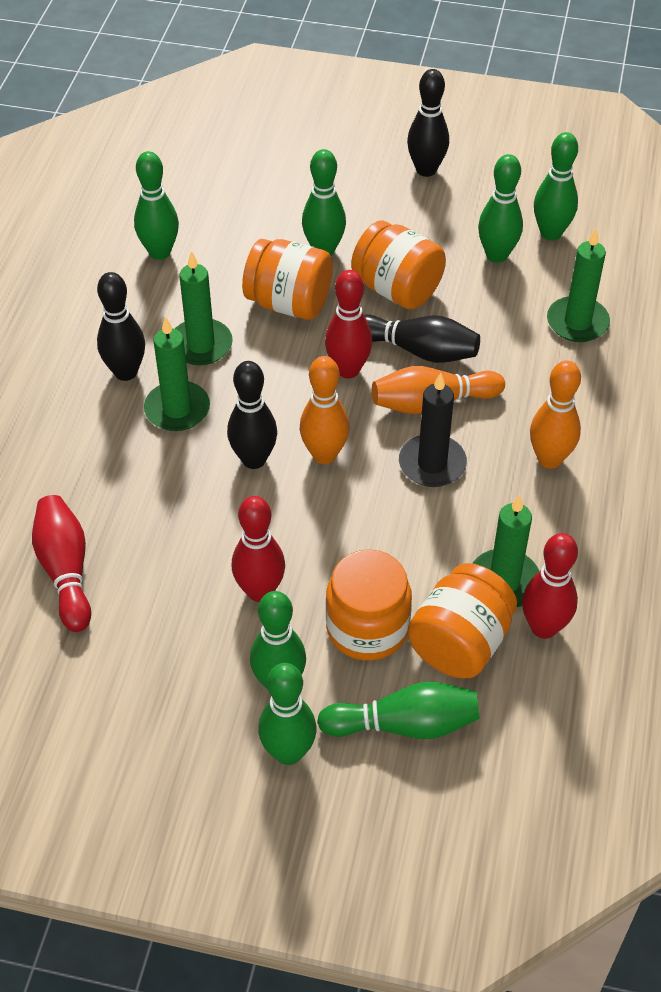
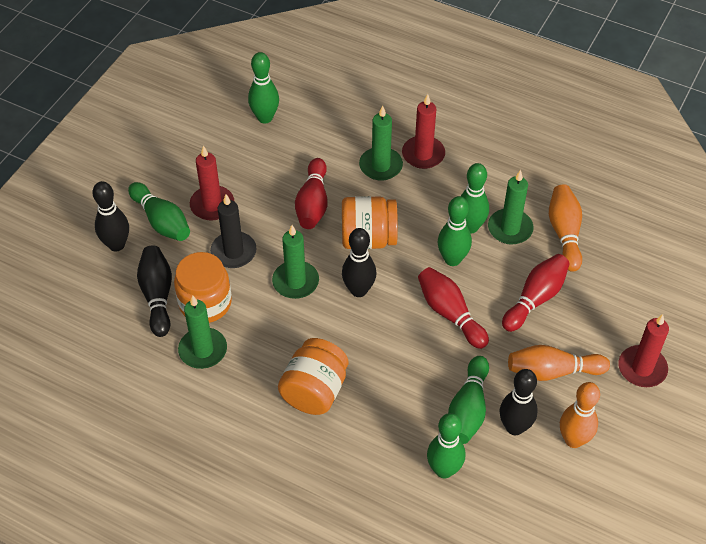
green bowling pin: [134,151,179,260] [250,591,306,689] [258,663,316,765] [302,149,346,256] [317,682,480,739] [478,154,523,263] [534,132,578,241] = 7 -> [128,182,190,241] [248,52,279,123] [427,413,465,478] [438,196,472,266] [448,356,489,444] [461,163,489,234] = 6
orange jar: [242,239,333,320] [326,549,412,661] [351,220,446,309] [407,563,517,678] = 4 -> [174,252,232,323] [278,338,348,415] [342,196,398,249] = 3
red bowling pin: [32,495,91,632] [232,496,285,602] [325,270,372,378] [522,533,578,639] = 4 -> [295,158,328,229] [418,267,489,349] [502,254,570,332] = 3
red candle: none = 0 -> [190,146,234,221] [402,94,445,169] [618,314,669,387] = 3

